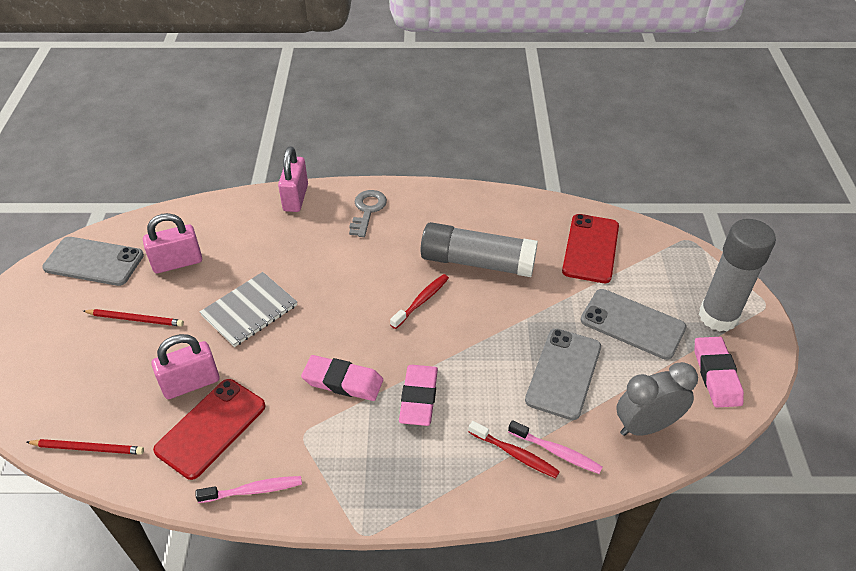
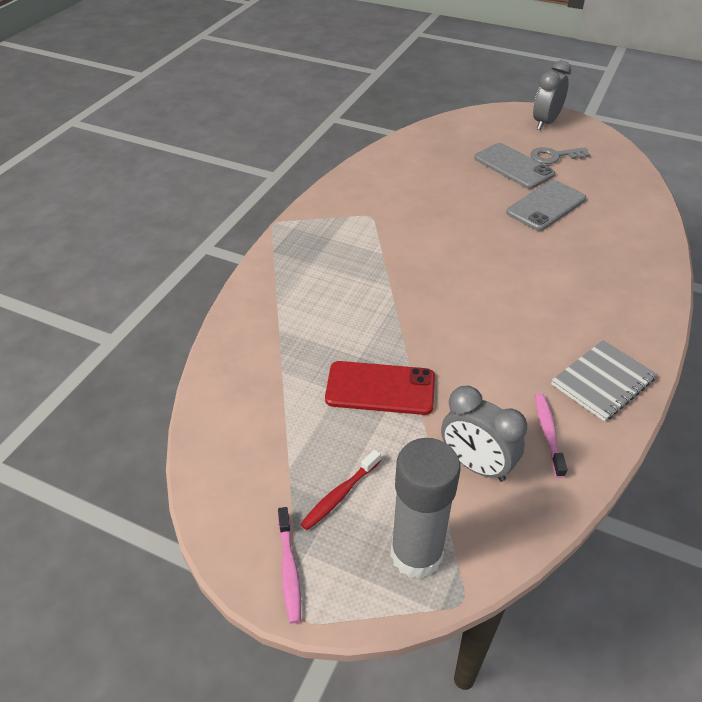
grey clock: [616,362,698,436] = 1 -> [441,386,527,482] [533,60,571,130] = 2
grey glue stick: [421,222,538,277] [699,219,776,332] = 2 -> [390,438,461,579] = 1
grey phone: [42,237,144,286] [525,329,601,420] [581,289,686,360] = 3 -> [474,143,555,189] [506,180,586,231] = 2
pink eraser: [301,355,383,401] [399,365,438,426] [695,337,744,407] = 3 -> none = 0
pink padlock: [143,213,202,273] [152,334,219,399] [278,146,308,212] = 3 -> none = 0
red pencil: [26,439,144,455] [83,309,184,327] = 2 -> none = 0
red phone: [153,379,266,480] [562,214,619,283] = 2 -> [325,361,435,415] = 1
red toothbrush: [390,274,449,329] [468,421,560,478] = 2 -> [300,449,381,530] = 1

